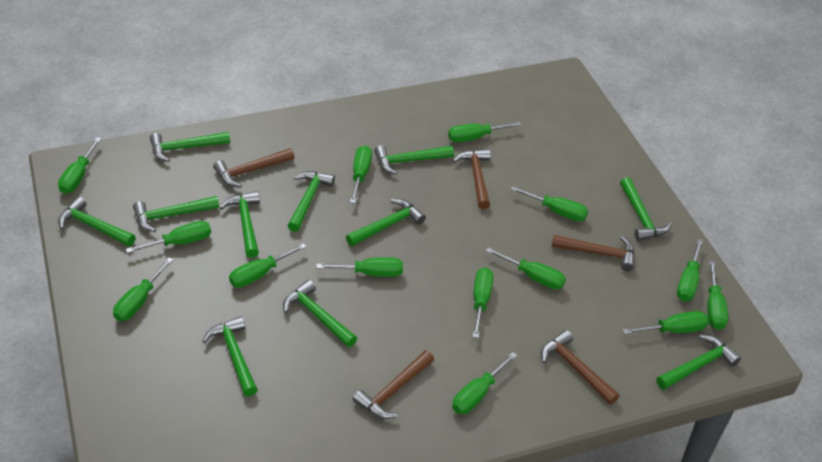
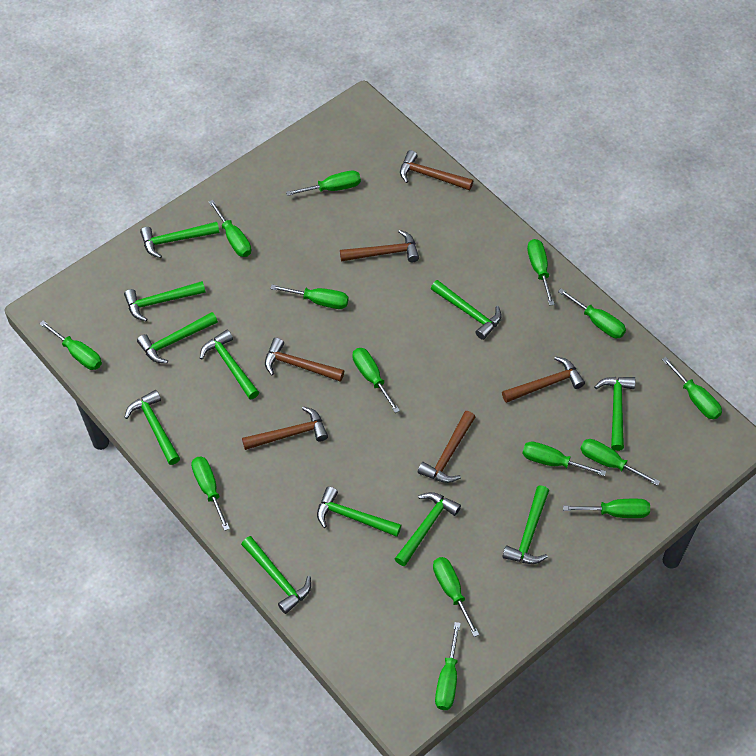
brown hammer: [213,148,294,187] [352,350,434,419] [453,149,491,209] [541,330,620,405] [551,235,634,271] = 5 -> [242,406,328,450] [265,338,344,382] [340,230,419,262] [400,150,473,190] [418,411,475,483] [502,356,585,403] = 6

